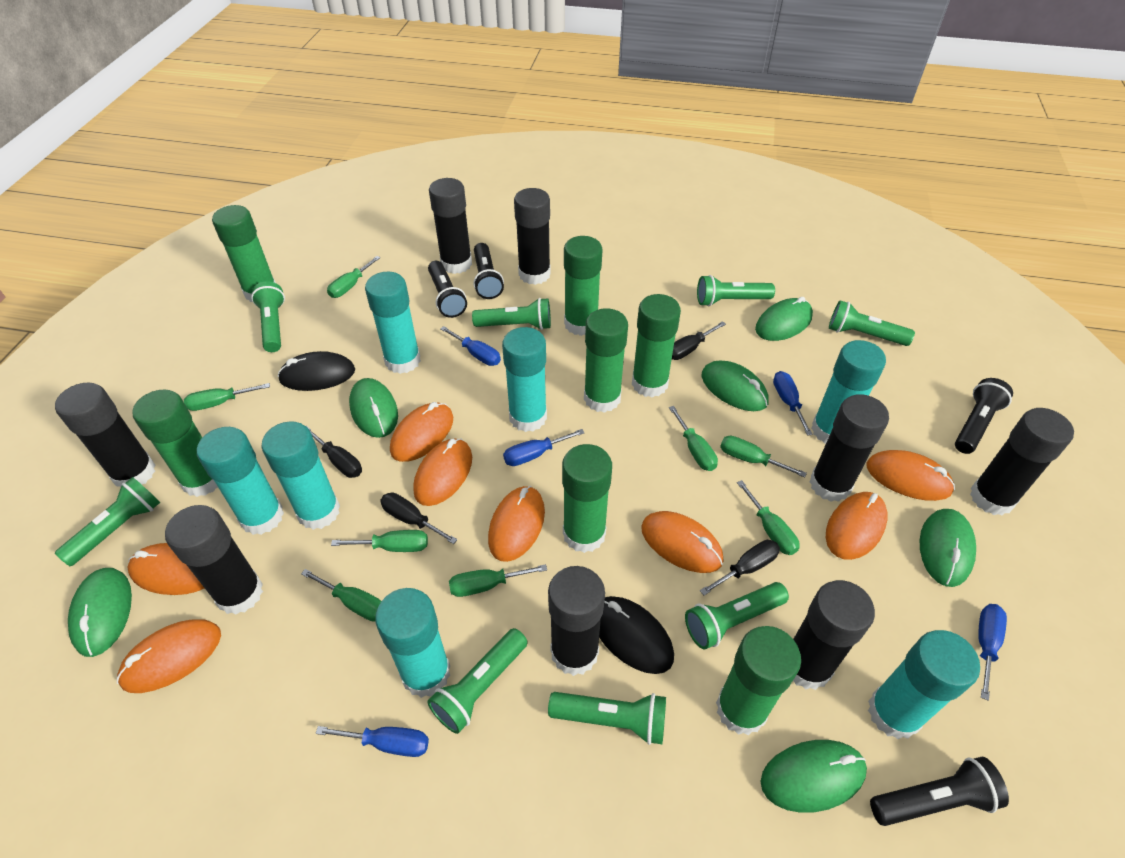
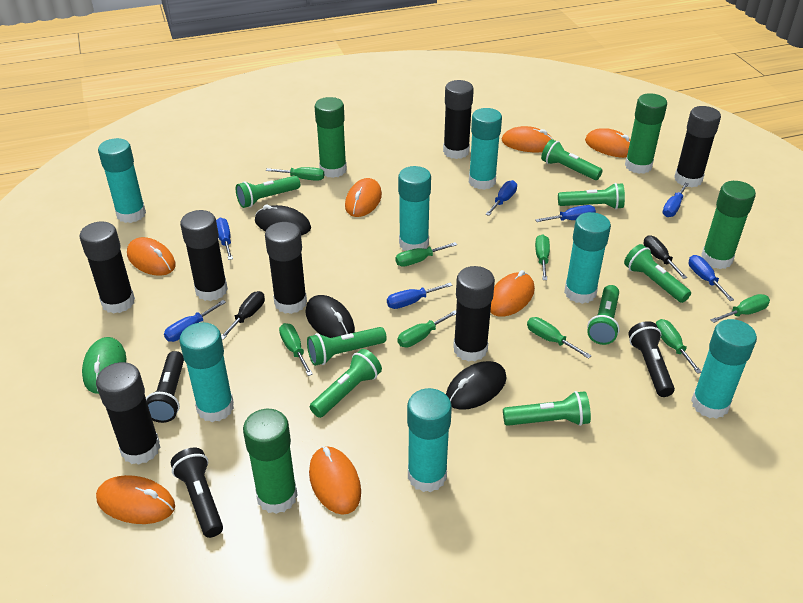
black flashlight: [428,261,467,318] [473,243,504,299] [870,757,1009,826] [955,378,1013,454] = 4 -> [146,351,184,423] [171,448,223,538] [628,321,675,397] = 3
black glue stick: [55,383,156,488] [165,505,263,615] [429,178,472,274] [514,188,551,285] [548,566,605,676] [793,580,875,690] [809,394,889,502] [970,408,1074,516] = 8 -> [80,221,135,314] [96,362,160,465] [180,210,228,301] [265,222,307,314] [443,80,474,159] [453,266,495,362] [674,106,721,188] = 7
black mouse: [277,351,355,391] [599,596,674,674] = 2 -> [255,205,311,235] [306,295,355,338] [446,361,506,410] = 3
black screwdriver: [306,426,362,478] [380,493,457,544] [672,321,726,360] [700,540,780,596] = 4 -> [221,291,265,340] [644,235,687,279] = 2
blue screwdriver: [316,726,429,757] [440,326,501,366] [503,429,585,466] [773,371,813,436] [978,604,1007,701] = 5 -> [164,300,226,342] [216,218,233,260] [387,283,452,309] [485,180,517,216] [535,205,596,222] [663,183,689,217] [689,255,734,301] = 7
green glue stick: [133,389,218,497] [212,205,276,302] [562,444,612,553] [564,236,603,336] [584,308,628,413] [632,294,681,398] [716,626,801,735] = 7 -> [243,409,298,514] [315,97,347,178] [625,93,667,174] [701,181,756,269] = 4
green mouse: [68,568,132,657] [349,378,398,438] [702,361,769,411] [755,297,813,341] [761,740,867,813] [919,509,976,587] = 6 -> [82,337,126,394] = 1
orange mouse: [117,619,221,693] [127,543,204,595] [390,402,453,462] [413,439,472,506] [488,486,545,562] [641,511,723,573] [826,492,888,560] [866,450,955,501] = 8 -> [96,475,175,524] [127,237,176,276] [309,446,361,515] [345,178,382,217] [490,270,535,317] [502,126,553,152] [585,128,631,158] = 7

